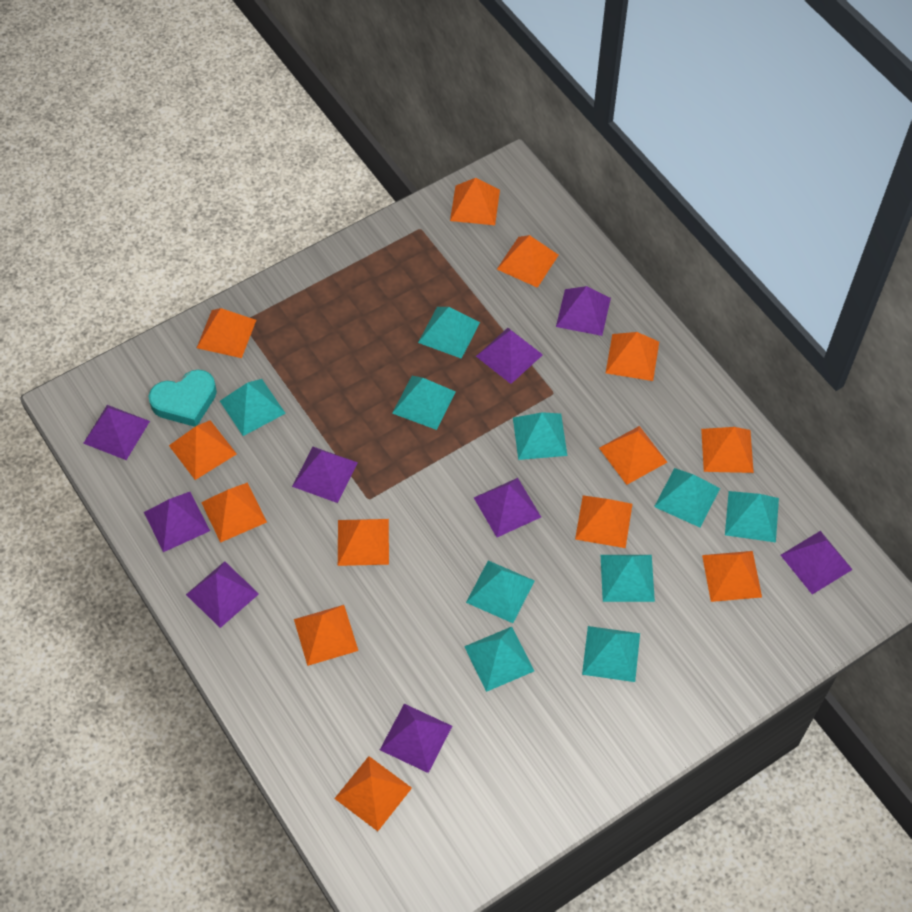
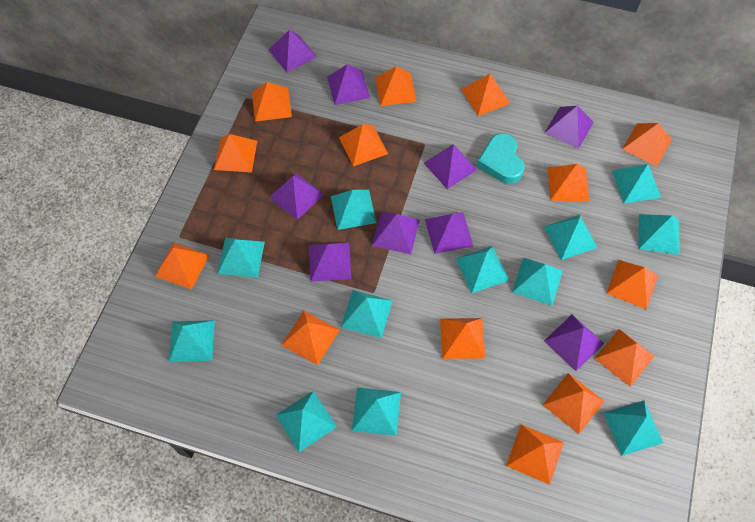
orange pyramid: [169,420,237,480] [197,308,256,358] [201,482,267,543] [294,605,358,666] [334,756,412,831] [338,519,389,566] [450,178,500,225] [497,235,558,288] [575,495,632,548] [599,426,667,485] [606,332,659,381] [701,427,754,473] [702,551,762,602] = 13 -> [155,242,210,290] [214,134,257,173] [252,82,292,122] [282,311,340,365] [339,124,388,166] [375,66,417,106] [440,318,486,359] [461,74,510,116] [506,424,564,485] [543,373,604,434] [547,164,590,201] [594,329,655,387] [606,260,658,310] [622,123,672,166] = 14
turquoise pyramid: [220,379,286,436] [392,376,456,430] [418,307,480,359] [464,627,534,692] [466,560,535,623] [513,412,567,460] [582,626,640,682] [601,555,655,602] [654,468,720,528] [725,491,779,543] = 10 -> [169,320,215,362] [217,238,265,278] [276,391,337,452] [331,190,377,230] [341,290,393,338] [352,387,401,436] [456,246,509,293] [512,258,563,306] [544,215,598,260] [604,401,663,456] [612,164,661,203] [638,214,680,255] = 12

